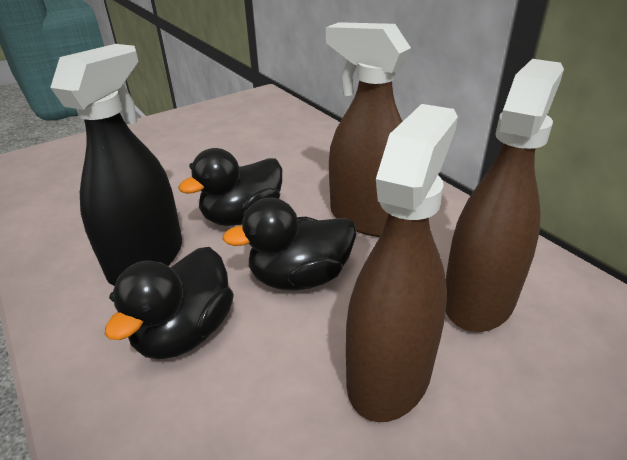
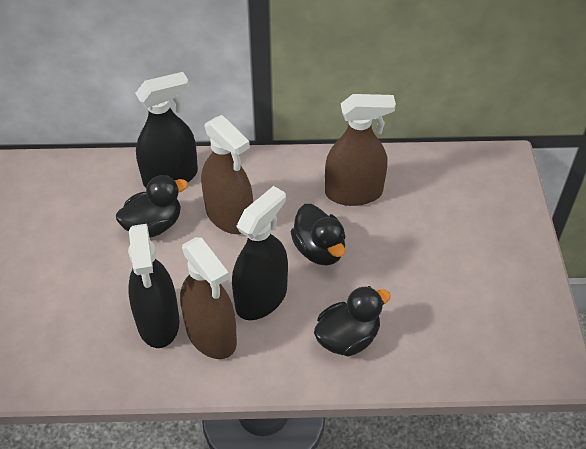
black spray bottle: [50,44,182,286] = 1 -> [128,224,180,348] [135,72,198,188] [232,186,288,320] = 3

